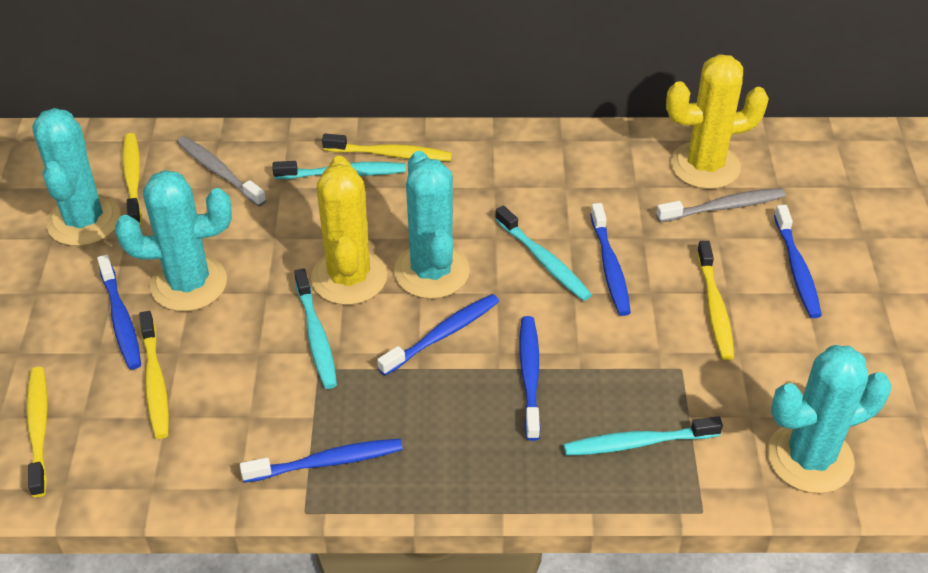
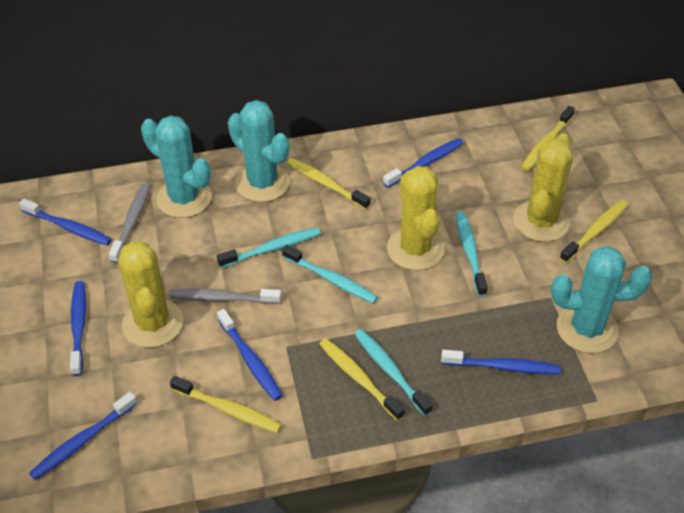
turquoise cactus: [32,108,121,246] [115,170,232,311] [394,151,470,299] [767,345,891,493] = 4 -> [141,115,212,218] [228,100,290,202] [551,246,652,353] = 3
yellow cactus: [311,156,387,305] [666,54,769,189] = 2 -> [118,241,183,348] [387,166,445,270] [513,133,573,242] = 3

